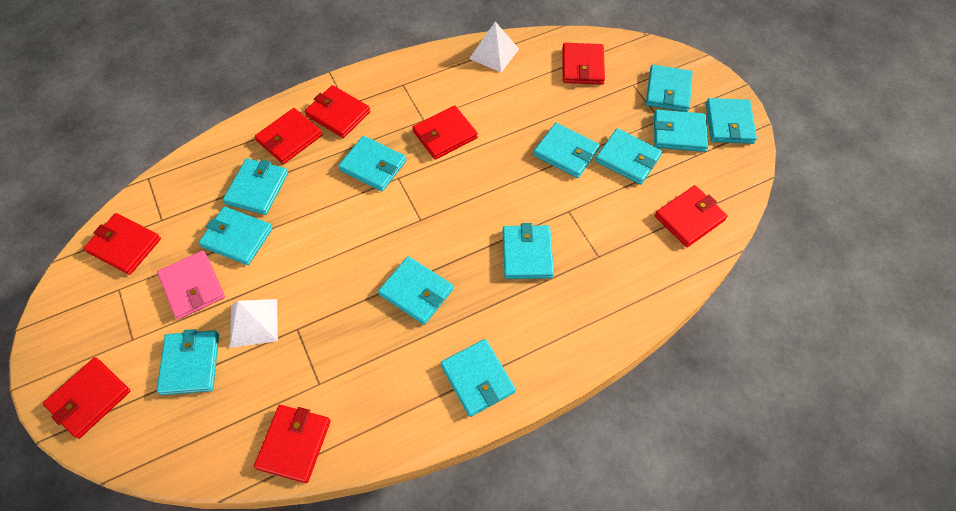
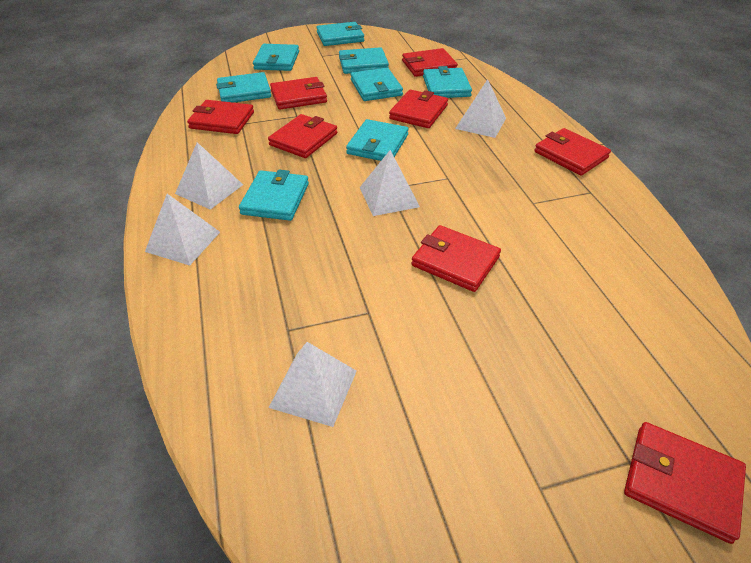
pink wallet: [157,250,225,320] = 1 -> none = 0
turquoise wallet: [156,329,219,395] [198,206,273,265] [223,158,288,215] [338,136,406,191] [378,256,454,325] [441,339,516,417] [503,223,554,279] [533,122,600,178] [595,128,662,185] [646,65,693,112] [654,110,708,152] [706,98,757,144] = 12 -> [216,72,271,103] [239,170,309,221] [253,44,299,71] [316,22,364,46] [339,47,389,74] [346,119,409,161] [351,68,403,101] [423,66,472,98] = 8
white pyramid: [230,299,278,348] [469,22,519,73] = 2 -> [145,194,220,265] [175,142,243,210] [269,342,357,427] [360,150,420,216] [455,79,506,138] = 5

